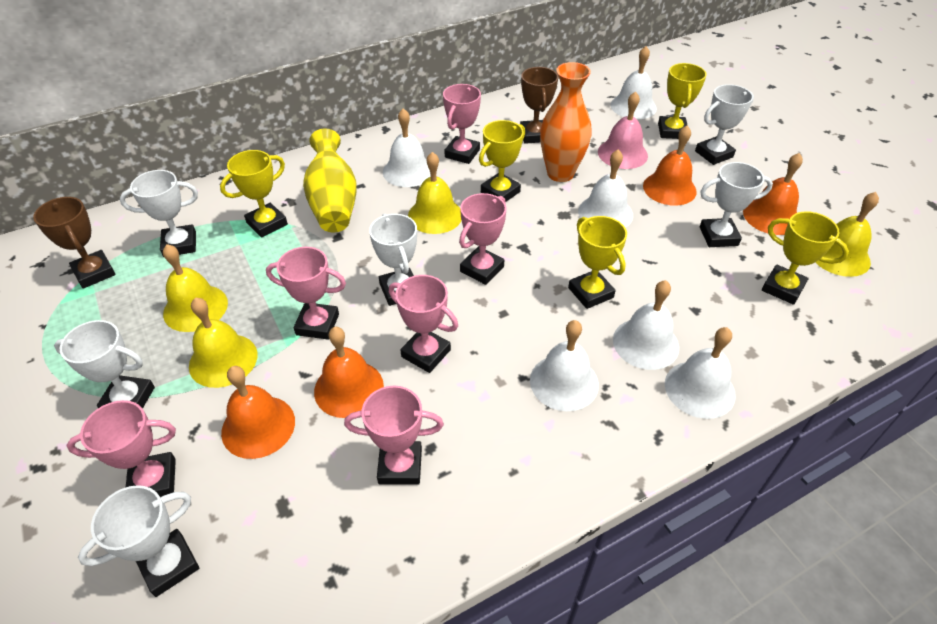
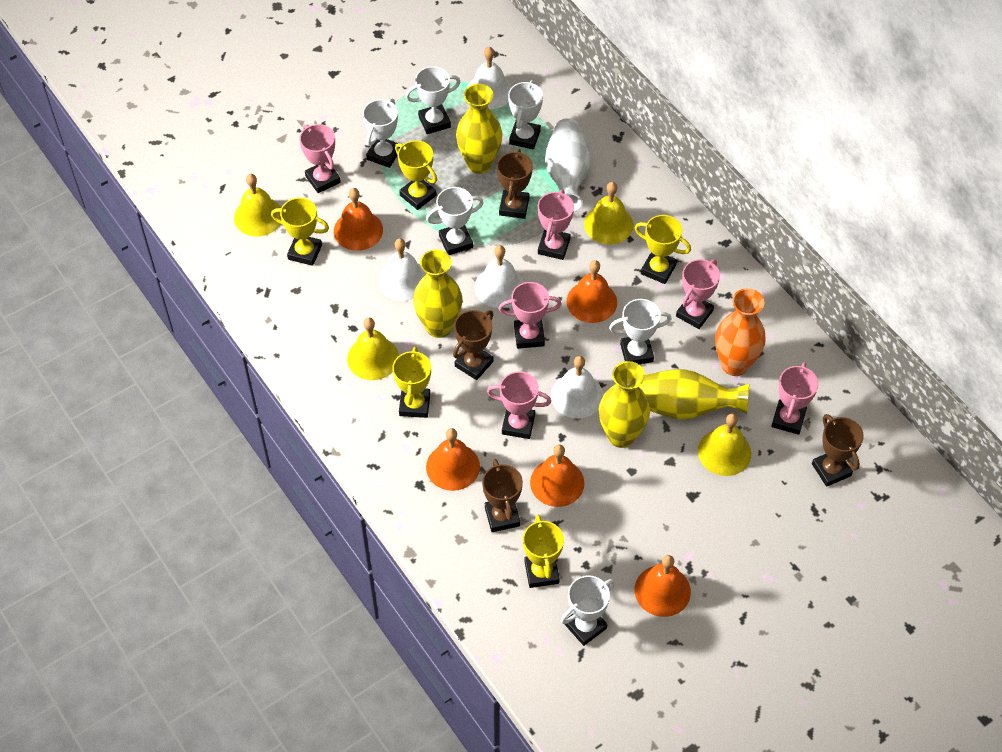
brown trophy: [33,197,116,289] [520,67,558,144] = 2 -> [453,310,493,380] [482,459,523,532] [497,149,533,219] [812,414,864,487] = 4
orange bell: [221,366,295,459] [314,327,384,418] [643,125,697,206] [743,153,803,235] = 4 -> [334,188,383,251] [426,428,480,491] [530,444,584,507] [567,260,617,323] [635,555,691,617] = 5
pink bell: [598,91,648,169] = 1 -> none = 0
white bell: [383,109,431,187] [530,320,599,411] [578,149,633,228] [611,46,657,119] [613,280,679,370] [665,327,736,419] = 6 -> [378,238,427,301] [467,47,512,109] [475,245,524,308] [551,356,603,418] = 4
white vase: none = 0 -> [545,118,591,213] = 1
yellow vase: [303,128,357,232] = 1 -> [413,249,463,338] [456,84,502,174] [599,361,650,448] [639,369,749,419] = 4

